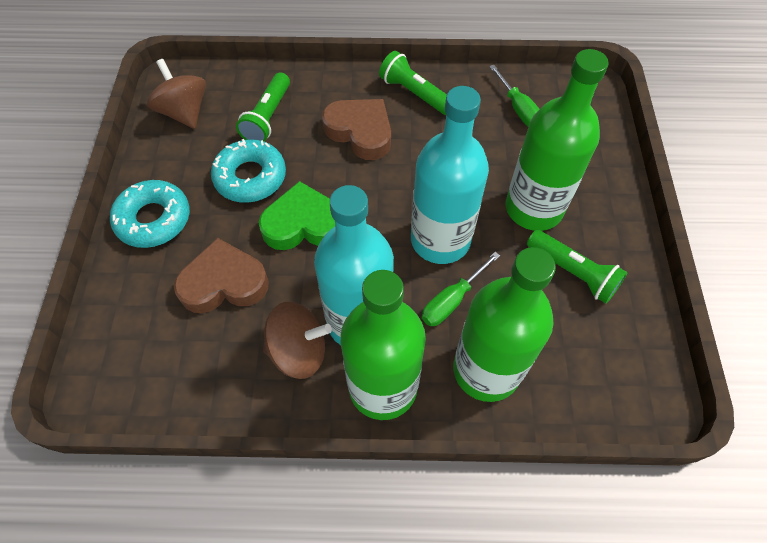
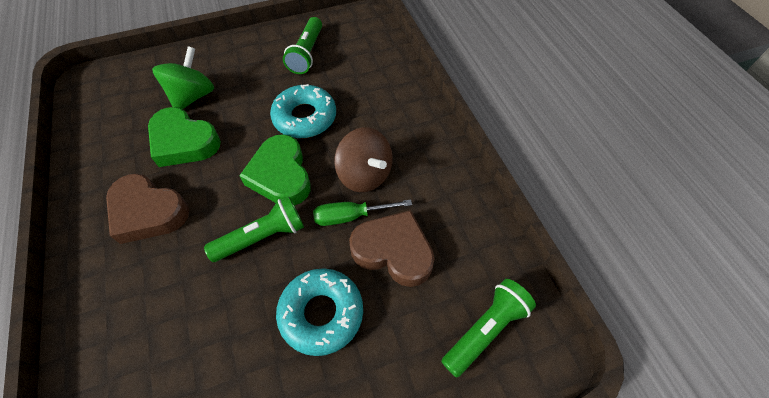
brown spinning top: [147,59,206,129] [263,302,332,379] = 2 -> [334,127,393,192] = 1
green bottle: [340,270,426,420] [453,247,556,402] [506,49,609,231] = 3 -> none = 0
green heart: [259,181,335,250] = 1 -> [148,107,221,167] [239,134,311,206] = 2
green screwdriver: [422,252,500,326] [489,65,539,127] = 2 -> [313,200,412,226] = 1
green spinning top: none = 0 -> [152,46,214,109] = 1
turquoise bottle: [314,185,394,345] [411,86,489,264] = 2 -> none = 0

